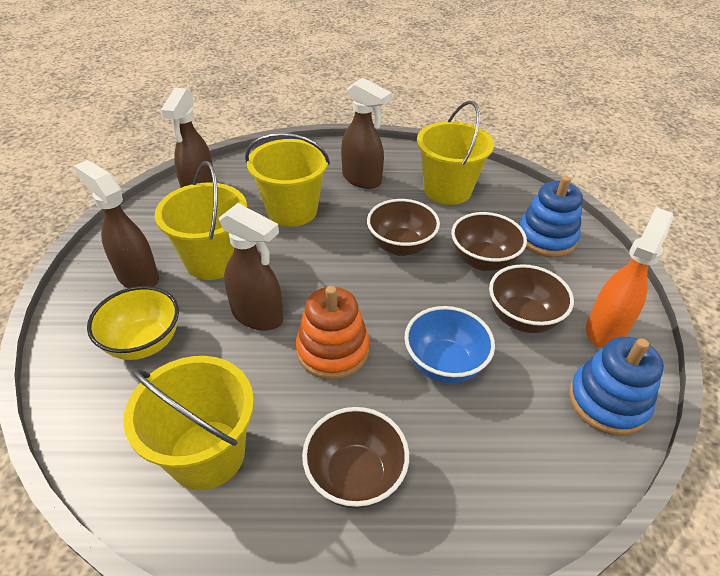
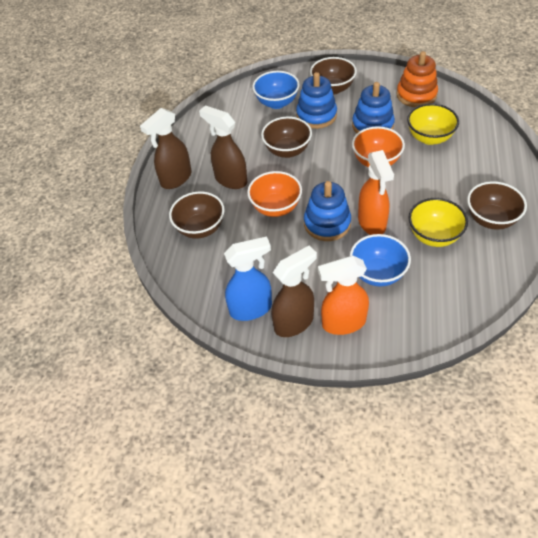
blue bowl: [404,306,495,383] = 1 -> [252,71,300,109] [350,234,411,287] = 2
blue spray bottle: none = 0 -> [224,236,272,321] = 1
blue stacking toy: [519,176,583,257] [569,337,664,436] = 2 -> [296,72,337,129] [304,181,351,241] [352,82,395,133] = 3
brown spray bottle: [74,160,159,288] [160,88,213,188] [219,203,283,331] [341,78,392,189] = 4 -> [140,108,191,189] [199,105,247,189] [271,245,317,337] = 3
orange bowl: none = 0 -> [247,171,302,217] [352,126,405,167] = 2
orange spray bottle: [586,207,674,348] = 1 -> [318,256,369,335] [358,150,394,235] = 2
yellow bowl: [87,286,179,360] = 1 -> [407,103,459,145] [408,198,468,247] = 2
yellow bucket: [123,356,254,490] [155,161,247,280] [245,133,330,227] [417,101,494,205] = 4 -> none = 0

